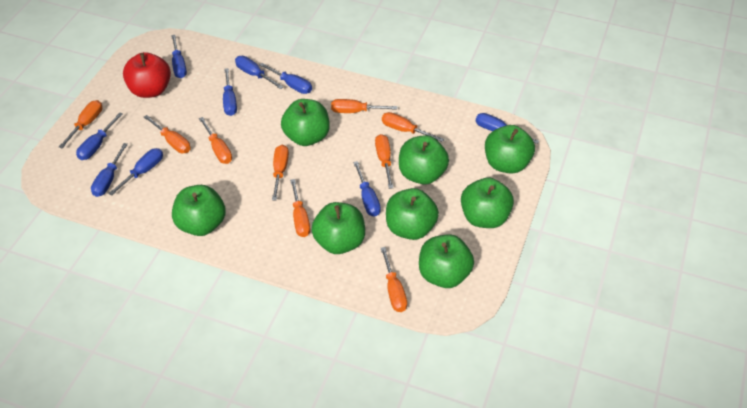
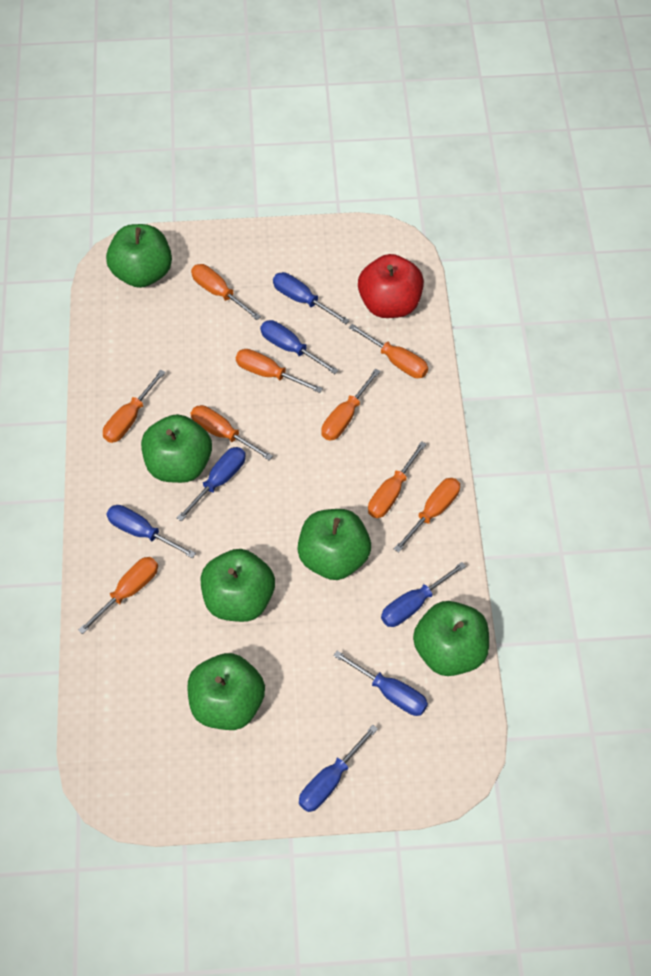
blue screwdriver: [76,112,123,160] [91,143,128,197] [108,148,163,196] [171,35,187,78] [223,68,237,116] [235,56,283,89] [260,63,312,94] [353,161,381,217] [476,113,539,144] = 9 -> [107,505,196,558] [177,447,246,522] [260,320,339,374] [273,272,350,324] [299,725,378,812] [333,651,428,716] [381,562,466,627] = 7
green apple: [172,185,226,236] [281,99,330,146] [312,202,365,254] [386,188,439,240] [399,135,449,184] [419,234,474,288] [461,177,514,228] [485,125,535,174] = 8 -> [106,224,172,288] [141,414,212,483] [187,653,265,730] [201,549,275,622] [298,509,371,580] [413,601,489,676] = 6

